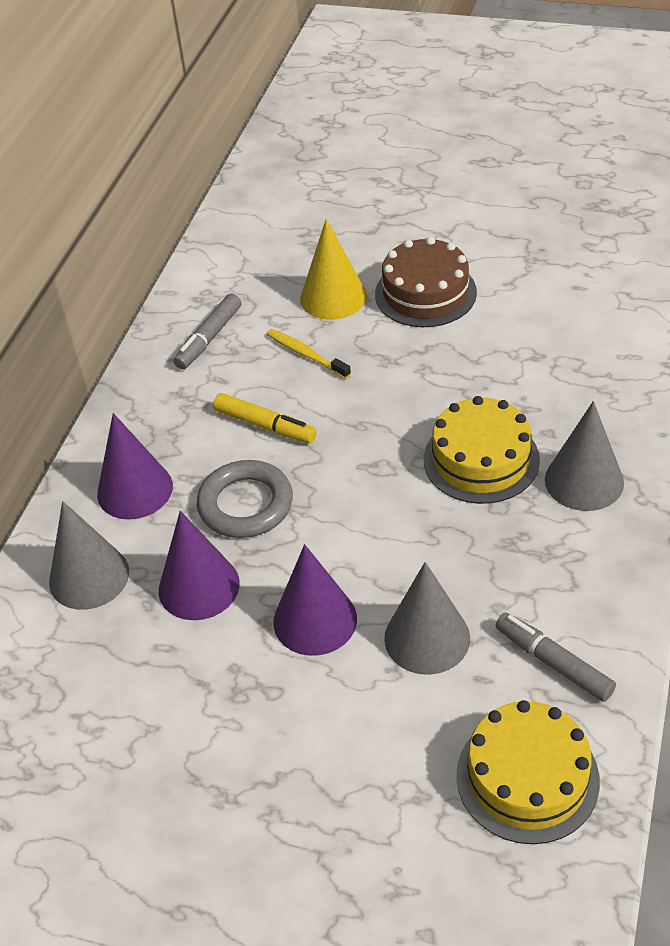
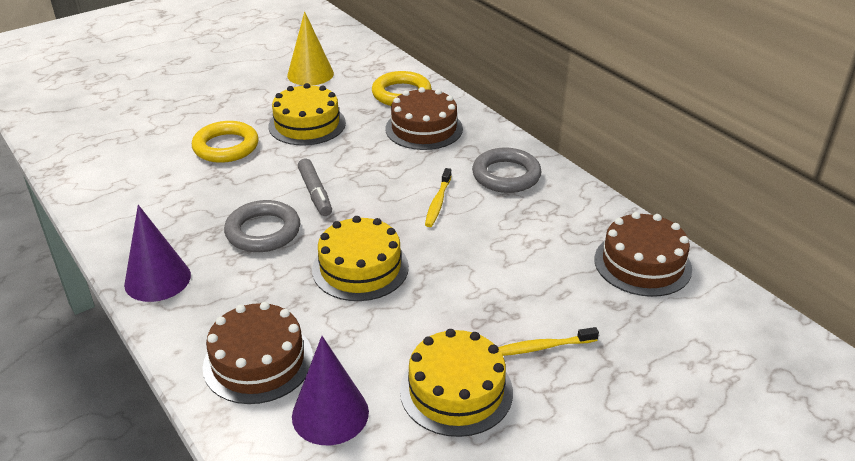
brown cake: [375,237,477,327] = 1 -> [203,302,313,404] [385,87,463,150] [594,212,692,297] = 3
grey cone: [49,501,129,610] [384,562,470,675] [545,401,624,511] = 3 -> none = 0
grey marker: [174,293,242,369] [496,612,616,702] = 2 -> [298,158,332,216] = 1
grey ring: [197,460,293,538] = 1 -> [224,200,300,252] [472,148,542,193] = 2
purple cone: [97,413,173,520] [159,511,240,620] [273,544,357,656] = 3 -> [124,205,191,302] [292,336,369,445] = 2
yellow cake: [424,396,540,504] [456,700,600,844] = 2 -> [268,83,346,145] [312,216,409,301] [400,329,513,437] = 3
yellow marker: [213,393,317,443] = 1 -> none = 0
yellow ring: none = 0 -> [192,121,259,163] [372,71,432,106] = 2
yellow toothbrush: [267,329,351,379] = 1 -> [425,168,451,227] [498,327,599,356] = 2

